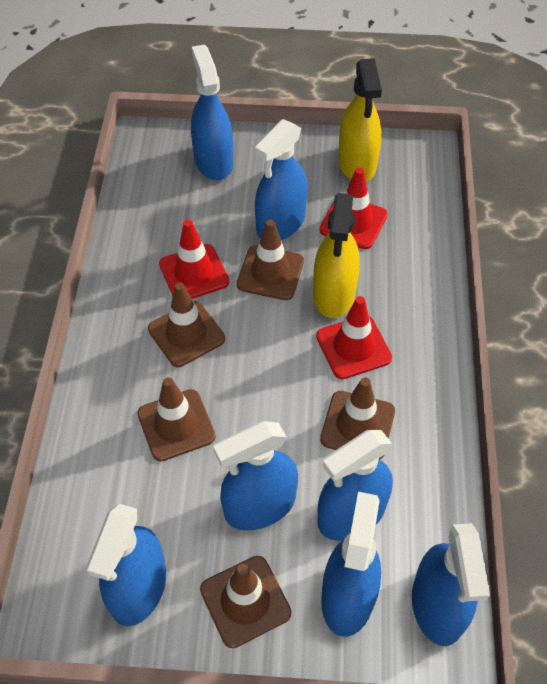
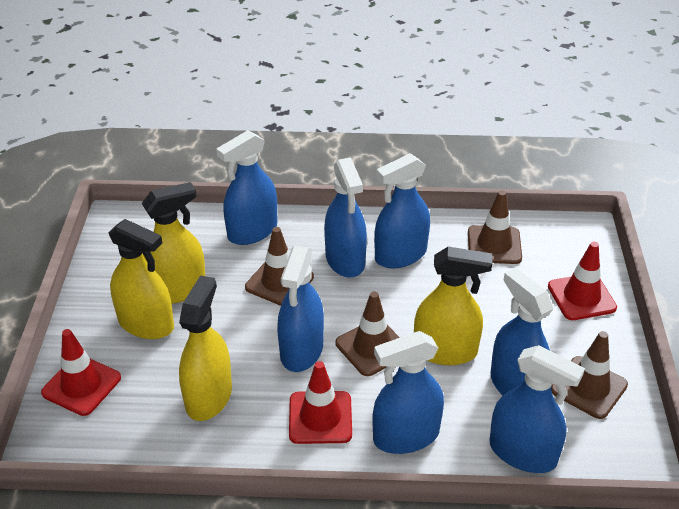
brown traffic cone: [137,377,216,462] [148,282,225,367] [200,556,291,648] [237,219,304,300] [320,378,395,460] = 5 -> [245,227,314,306] [336,291,400,376] [468,190,522,264] [551,331,628,419] = 4
yellow spray bottle: [313,193,360,318] [338,58,382,182] = 2 -> [108,219,174,339] [142,182,205,304] [179,275,232,421] [414,247,492,365] = 4

